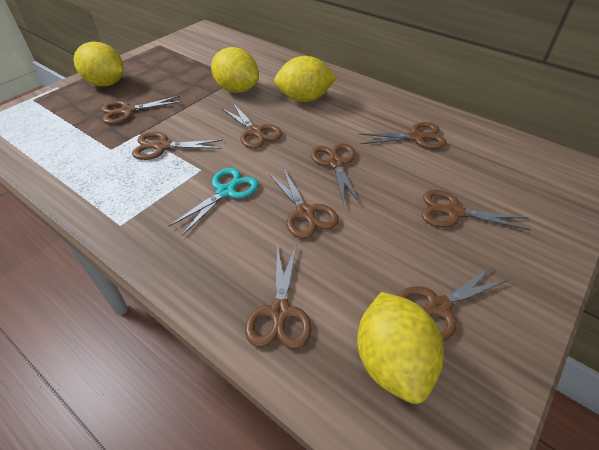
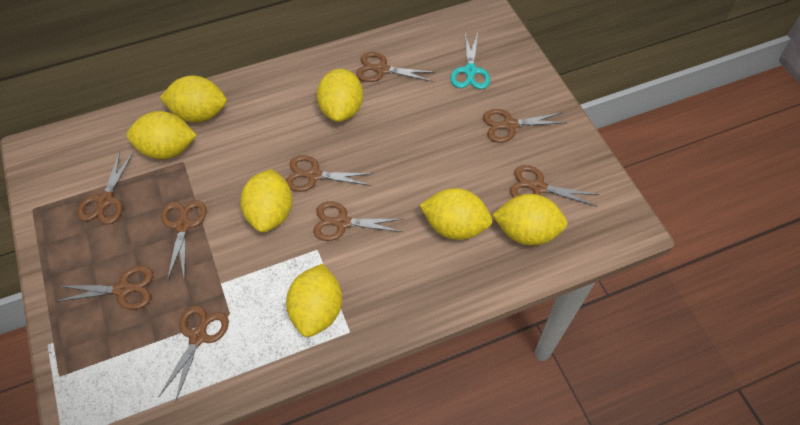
yellow lemon: [74,42,124,86] [211,47,259,93] [274,56,337,102] [357,292,444,404] = 4 -> [127,111,197,159] [160,75,227,123] [240,169,292,233] [286,264,342,337] [317,69,363,122] [420,188,492,240] [492,194,567,246] = 7

